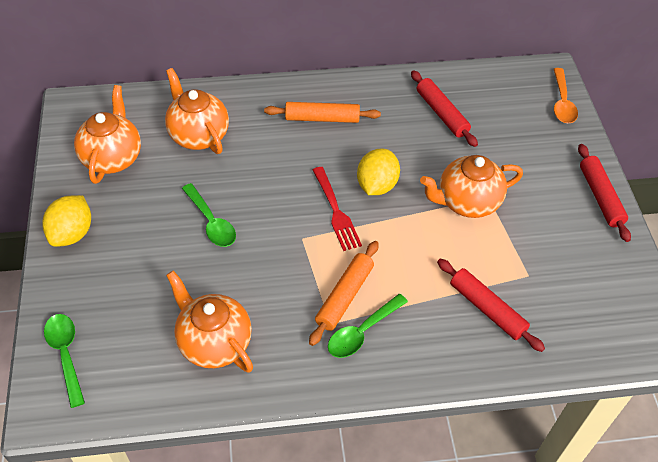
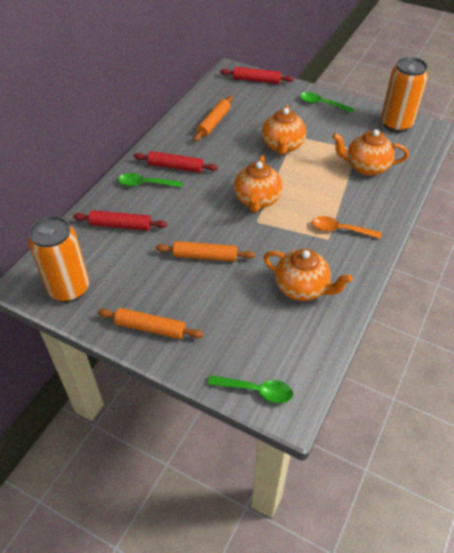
orange can: none = 0 -> [28,216,89,302] [381,57,428,132] = 2
orange rolling pin: [264,102,381,123] [309,241,379,346] = 2 -> [98,308,203,339] [156,241,255,262] [194,96,233,141] = 3
red fork: [313,167,362,251] = 1 -> none = 0
yellow lemon: [43,195,91,247] [357,149,400,195] = 2 -> none = 0

